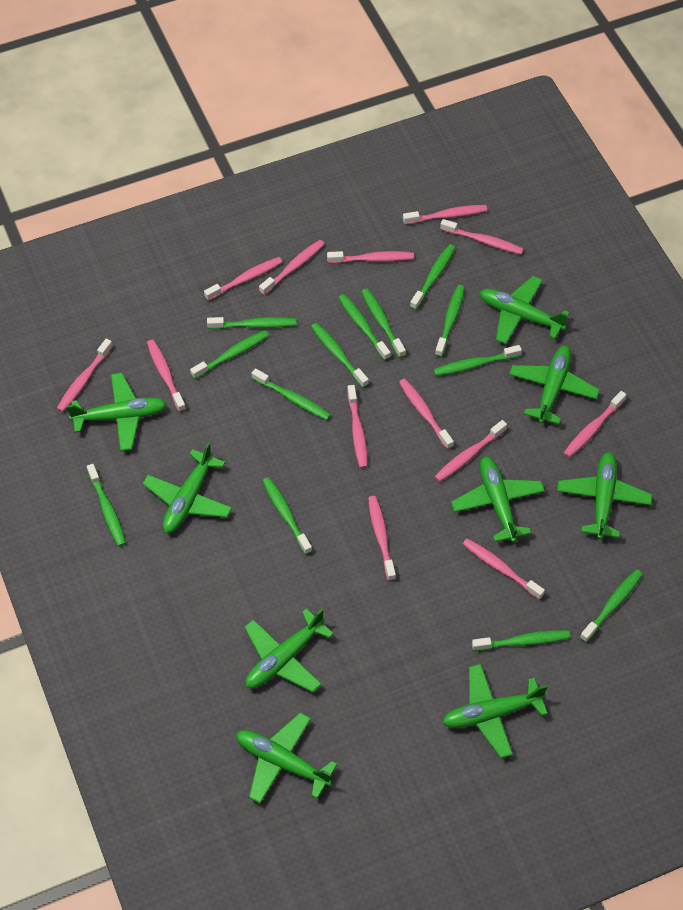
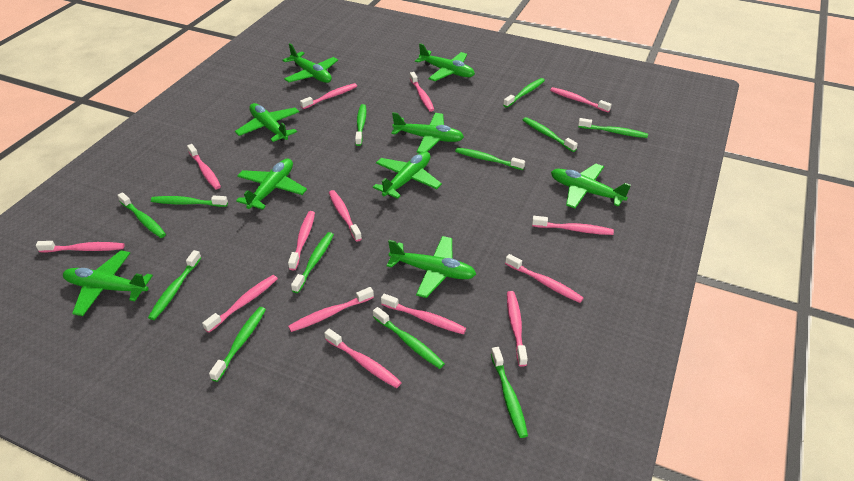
green toothbrush: [87,464,126,547] [190,330,269,379] [207,317,297,329] [252,368,331,420] [262,477,312,555] [311,323,369,388] [338,294,391,361] [361,288,406,358] [410,244,455,310] [433,345,522,376] [435,285,465,357] [472,630,571,651] [580,569,643,642] = 13 -> [117,192,166,238] [148,250,201,320] [151,196,228,207] [209,307,266,382] [291,232,334,293] [355,104,366,146] [373,307,445,369] [455,147,525,170] [491,347,528,438] [503,78,545,108] [523,117,578,152] [578,118,648,138] = 12
pink toothbrush: [56,338,113,412] [147,340,186,412] [204,257,282,301] [259,240,325,295] [327,251,414,263] [347,385,368,468] [368,496,396,581] [399,379,454,450] [403,205,487,225] [434,420,507,482] [440,219,524,254] [463,539,545,600] [564,391,626,458] = 13 -> [36,241,125,253] [187,144,221,189] [202,275,278,333] [288,211,315,270] [288,287,374,332] [300,83,357,109] [324,329,402,388] [329,190,362,242] [381,294,466,334] [410,72,434,112] [505,254,584,303] [507,291,528,367] [532,216,614,235] [550,87,612,112] = 14

